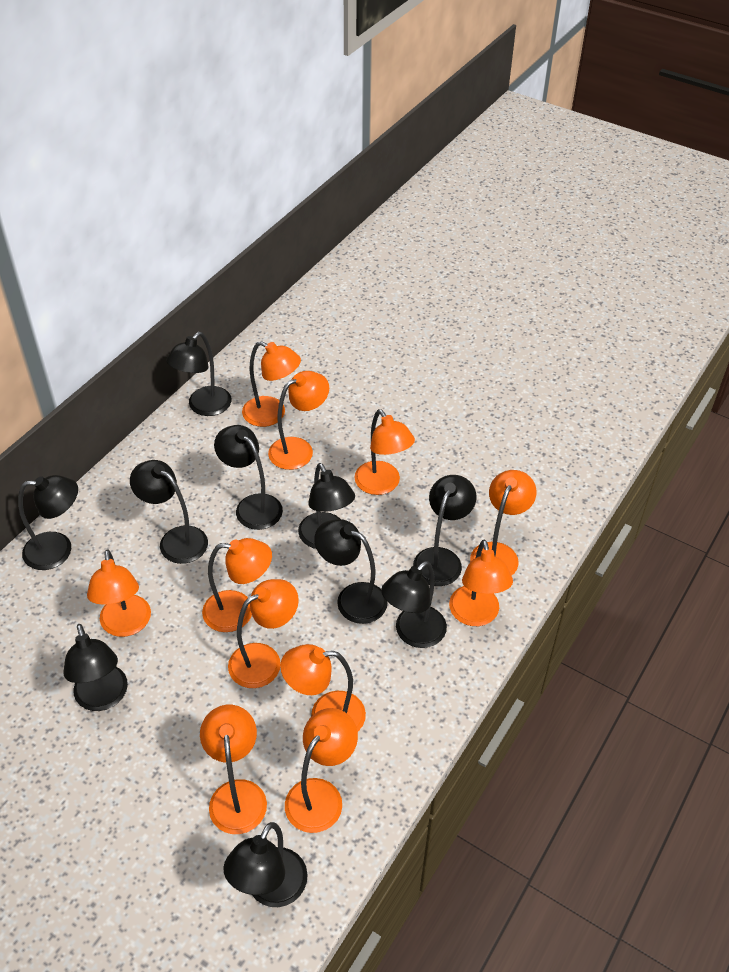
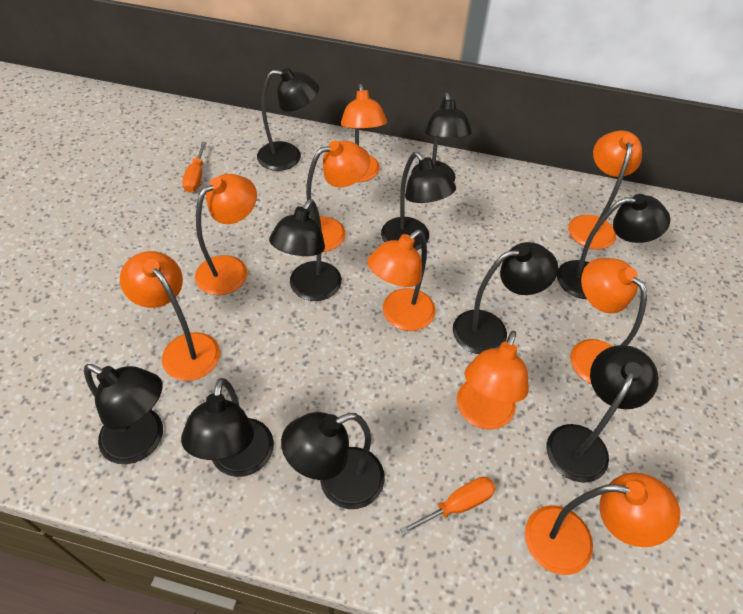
orange lamp: [87,549,151,637] [200,705,267,834] [202,538,272,632] [228,579,299,688] [242,341,301,427] [268,371,329,470] [280,644,366,731] [285,708,358,833] [354,409,415,495] [449,540,513,626] [470,470,537,576] = 11 -> [120,251,220,381] [195,174,257,295] [306,141,370,252] [341,84,387,182] [367,230,436,331] [457,331,529,429] [525,473,680,575] [568,131,642,250] [570,258,647,384] = 9
orange screwdriver: none = 0 -> [182,142,207,193] [400,477,496,535] = 2

